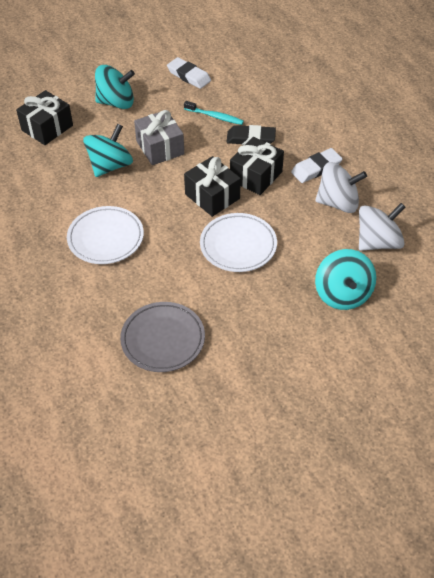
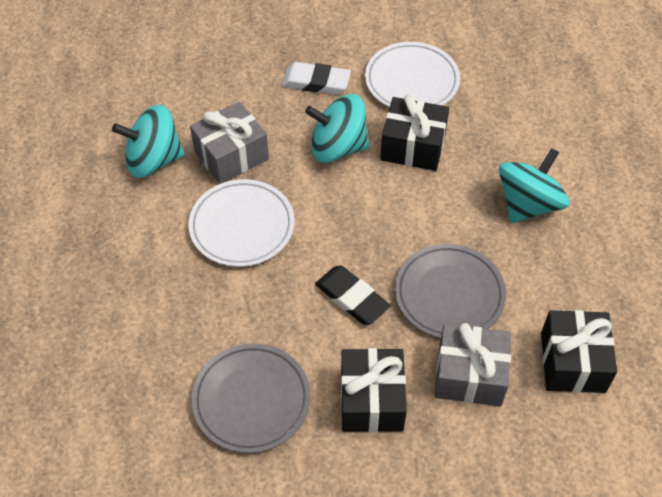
grey gift: [134,110,184,165] = 1 -> [190,101,269,184] [435,323,511,406] = 2
grey plate: [120,302,205,372] = 1 -> [192,343,311,453] [395,244,506,338] = 2
turquoise toothbrush: [184,101,244,125] = 1 -> none = 0
white eraser: [167,57,211,89] [291,148,343,183] = 2 -> [282,62,351,94] = 1
white spinning top: [315,162,367,213] [359,203,405,251] = 2 -> none = 0

